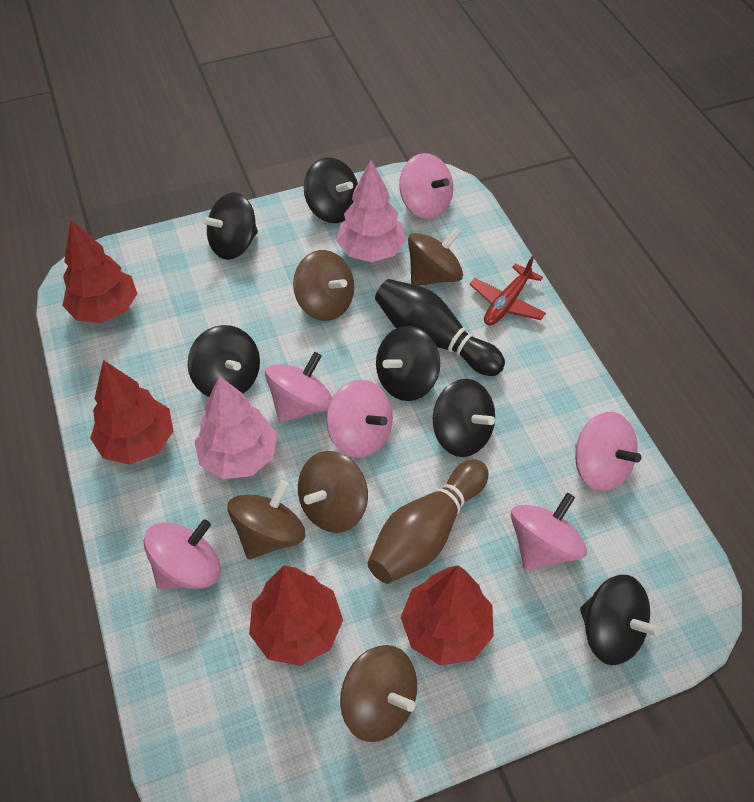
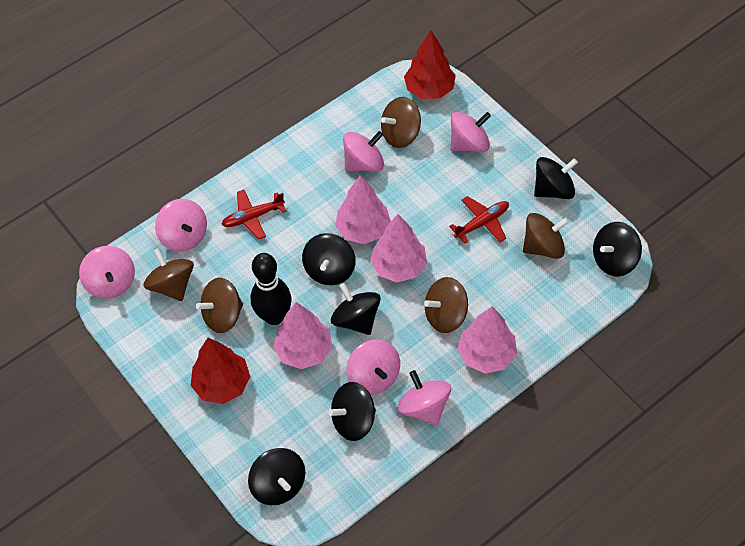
brown bowling pin: [367,459,488,584] = 1 -> none = 0
pink tree: [194,376,277,479] [336,160,406,262] = 2 -> [273,302,332,369] [335,175,391,244] [370,214,427,283] [457,306,517,374] = 4
red plane: [470,256,546,326] = 1 -> [221,190,287,239] [449,196,509,244] = 2
red tree: [62,220,137,323] [90,360,174,465] [249,565,343,666] [401,565,494,665] = 4 -> [191,338,250,404] [404,30,456,99] = 2

